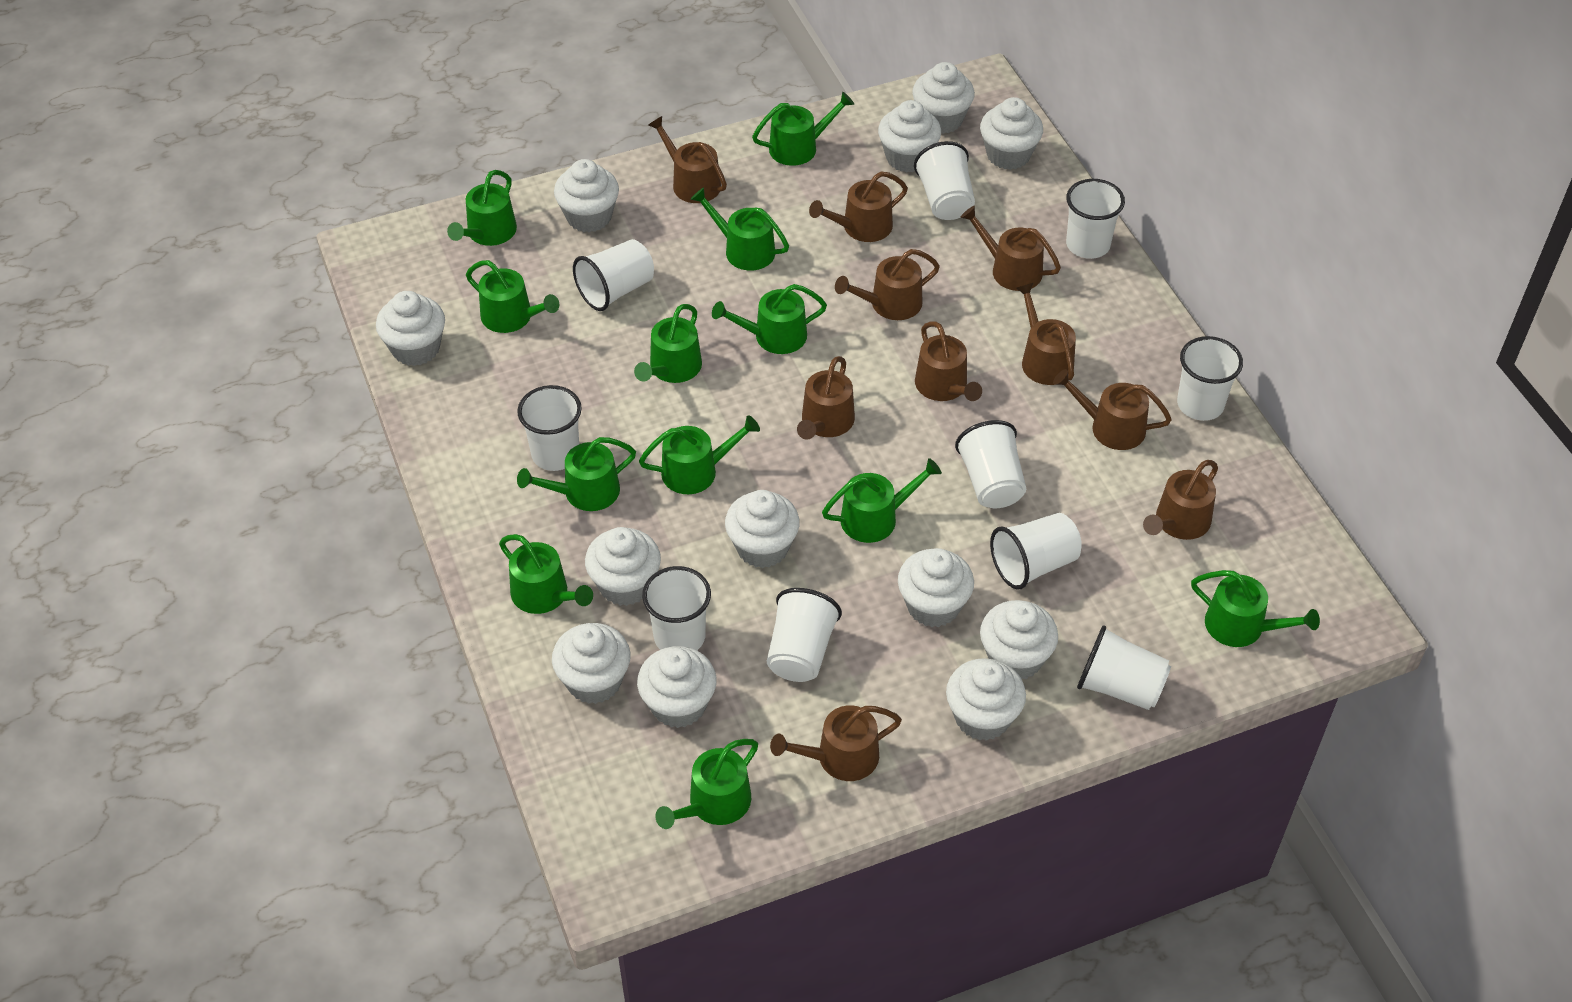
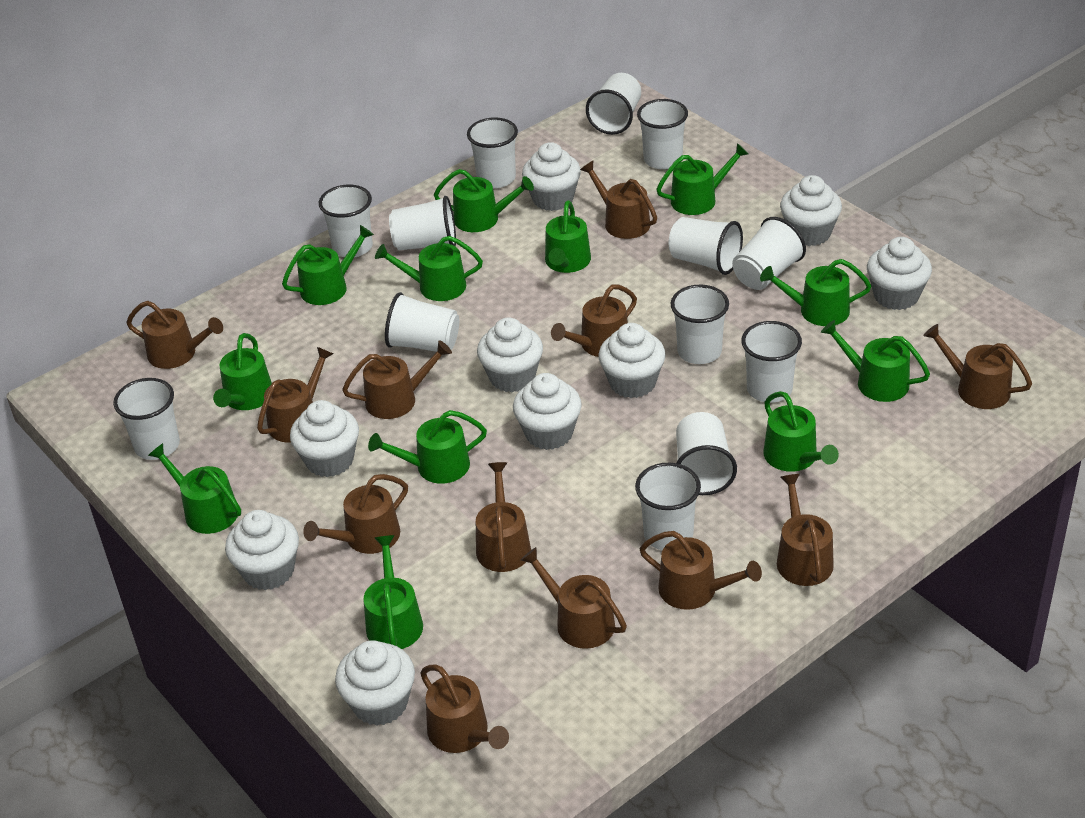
brown watering can: [648,116,727,203] [770,705,902,781] [797,356,855,440] [809,171,908,242] [835,249,940,320] [915,321,982,401] [960,206,1061,291] [1016,283,1076,385] [1053,369,1172,450] [1143,460,1218,540] = 10 -> [126,301,223,369] [257,347,333,443] [303,474,408,554] [342,340,452,419] [420,665,509,753] [476,462,531,572] [520,547,627,649] [551,284,637,357] [580,161,657,239] [639,531,762,610] [777,474,834,586] [923,324,1032,409] = 12
white cup: [517,385,582,471] [573,239,654,311] [642,566,711,650] [767,588,842,682] [914,141,975,220] [955,420,1026,508] [990,513,1082,590] [1066,179,1125,259] [1077,625,1171,710] [1177,336,1243,421] = 10 -> [113,378,180,460] [319,185,373,257] [385,292,459,352] [389,196,456,250] [467,117,518,188] [586,73,641,135] [635,463,701,550] [637,99,688,169] [669,217,743,275] [671,285,729,364] [676,412,737,495] [732,217,806,290] [741,321,802,403] = 13
white cupcake: [376,291,445,366] [552,623,631,704] [554,159,619,232] [585,527,661,606] [637,646,717,728] [725,490,800,568] [878,100,941,172] [898,548,974,627] [912,62,975,134] [946,658,1026,741] [980,97,1043,170] [980,600,1058,679] = 12 -> [225,510,299,590] [290,400,359,477] [335,640,415,726] [477,317,543,392] [513,373,582,450] [522,142,581,211] [598,323,666,398] [780,175,842,246] [867,237,932,310] = 9

